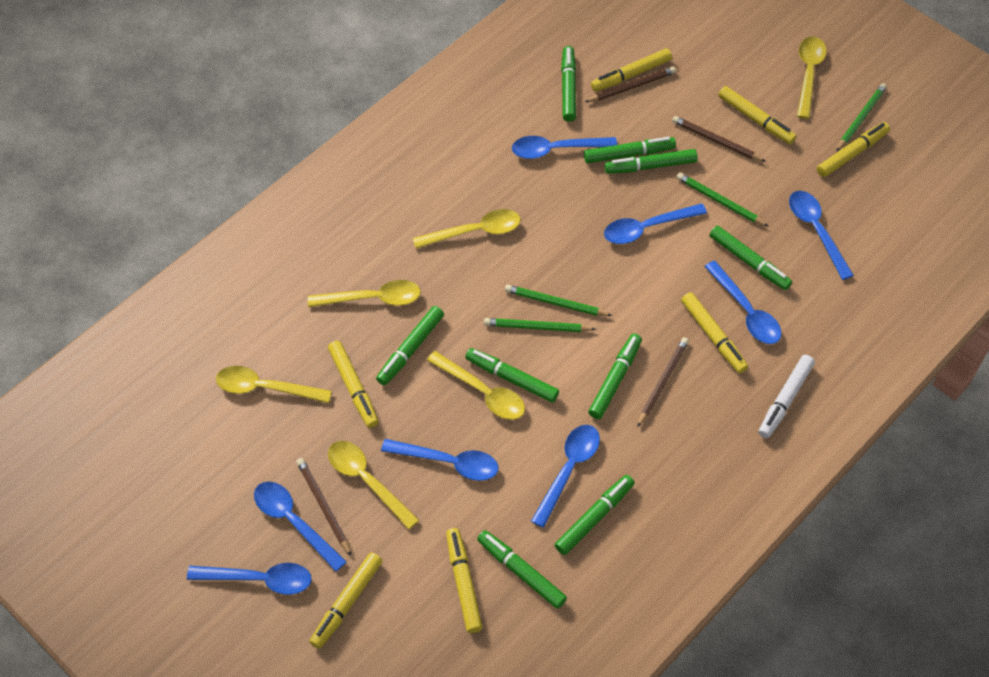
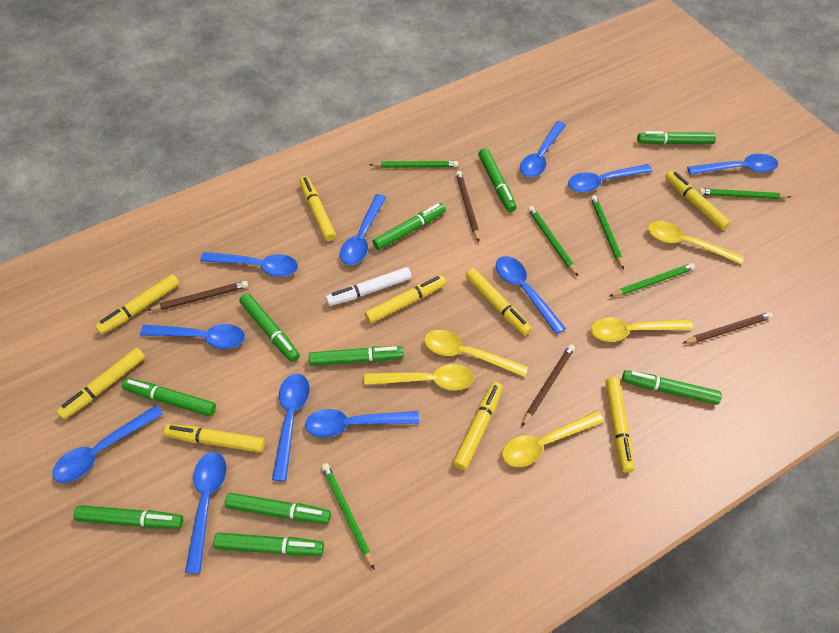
blue spoon: [187,563,312,595] [254,481,347,572] [381,439,498,481] [512,136,617,159] [531,425,600,528] [604,203,707,244] [704,260,781,344] [789,191,854,280] = 8 -> [52,405,163,483] [140,324,245,349] [185,452,226,574] [200,252,298,277] [272,374,310,481] [305,409,419,437] [340,194,386,265] [496,256,566,334] [520,121,566,177] [568,164,653,192] [687,154,778,175] = 11
green marker: [376,306,444,385] [465,348,559,403] [477,530,567,609] [555,475,635,555] [561,46,576,122] [584,137,676,163] [588,334,642,419] [605,149,698,174] [710,226,792,290] = 9 -> [74,505,183,529] [122,378,216,416] [213,533,324,556] [225,493,331,524] [239,293,300,362] [309,346,404,366] [373,203,446,250] [478,148,516,212] [622,370,722,405] [637,131,716,145] = 10
green pencil: [484,318,596,332] [505,285,612,316] [677,173,769,227] [836,83,887,152] = 4 -> [321,463,375,570] [369,161,458,168] [528,206,578,276] [591,195,624,269] [610,263,695,296] [699,189,791,199] = 6
yellow marker: [310,552,383,649] [328,341,378,428] [446,528,482,633] [591,48,672,92] [681,292,748,373] [718,86,796,144] [817,122,890,177] = 7 -> [57,348,145,419] [95,274,179,335] [164,424,265,453] [299,176,336,241] [365,275,446,323] [453,382,503,470] [466,268,532,336] [605,377,635,473] [665,171,731,230] = 9
yellow spoon: [216,366,332,403] [308,280,421,307] [328,441,419,530] [413,209,521,249] [427,351,525,420] [797,37,827,119] = 6 -> [364,364,474,391] [424,330,528,377] [502,411,604,467] [591,317,693,342] [648,221,744,265] = 5

